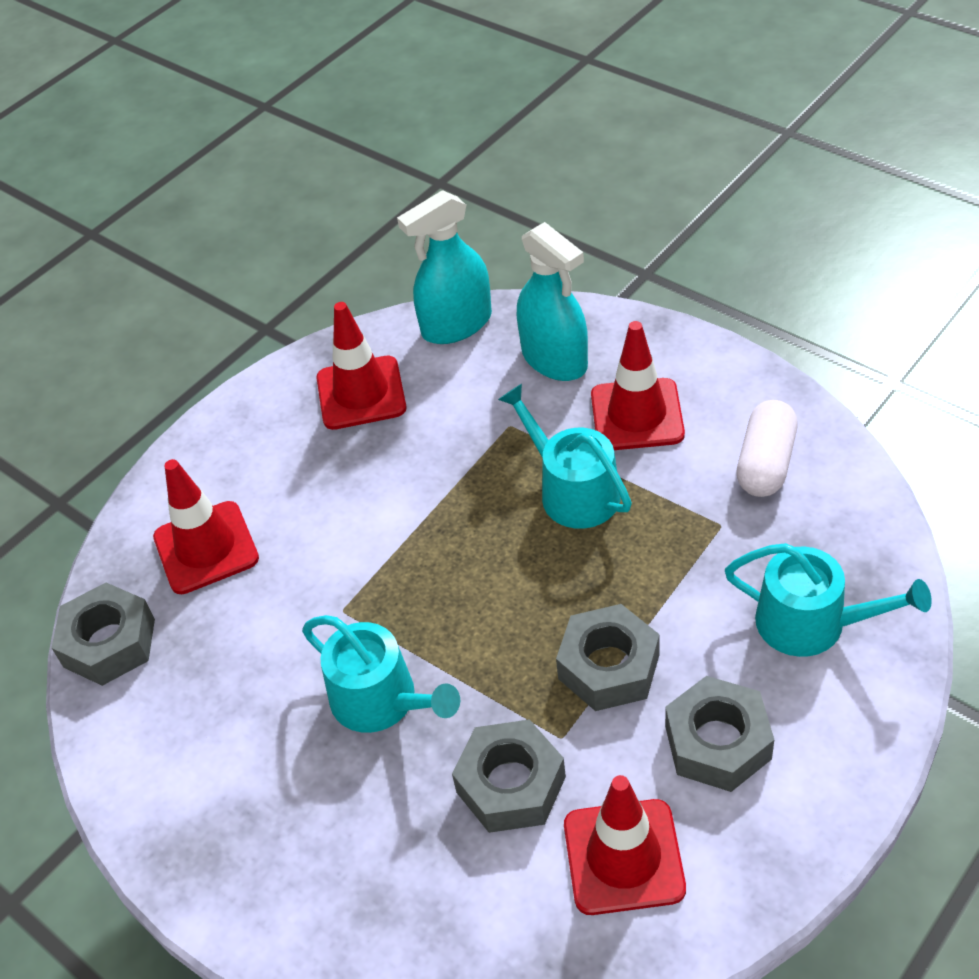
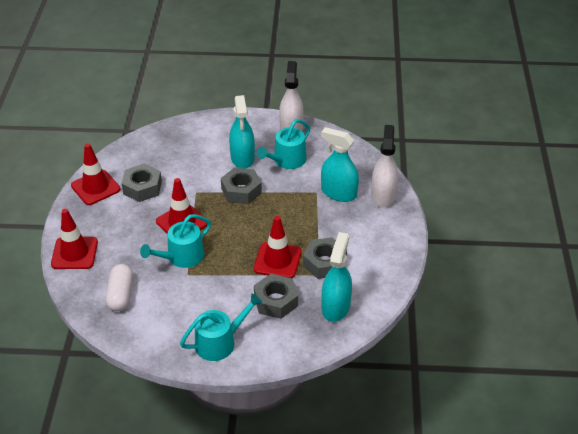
turquoise spray bottle: [397,190,492,344] [517,222,588,381] = 2 -> [229,95,255,169] [321,127,359,202] [321,232,352,322] = 3
white spray bottle: none = 0 -> [279,61,304,131] [371,125,398,208] = 2

